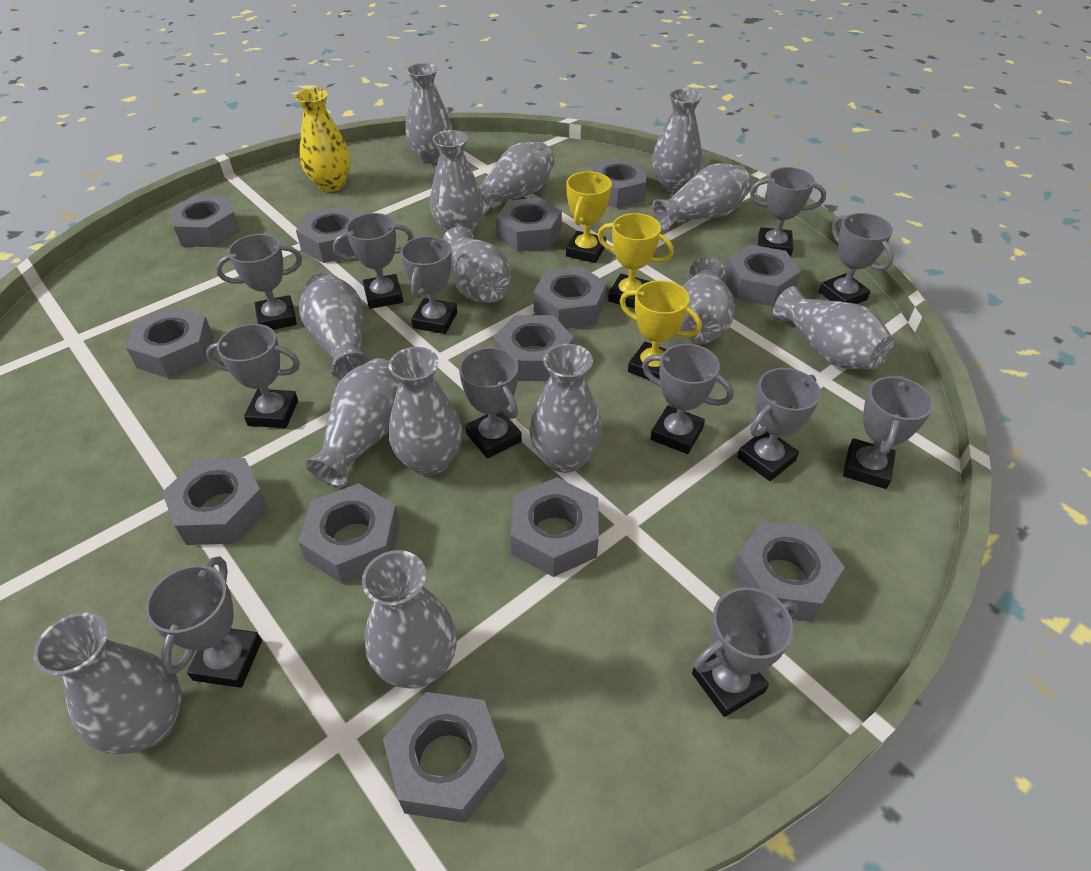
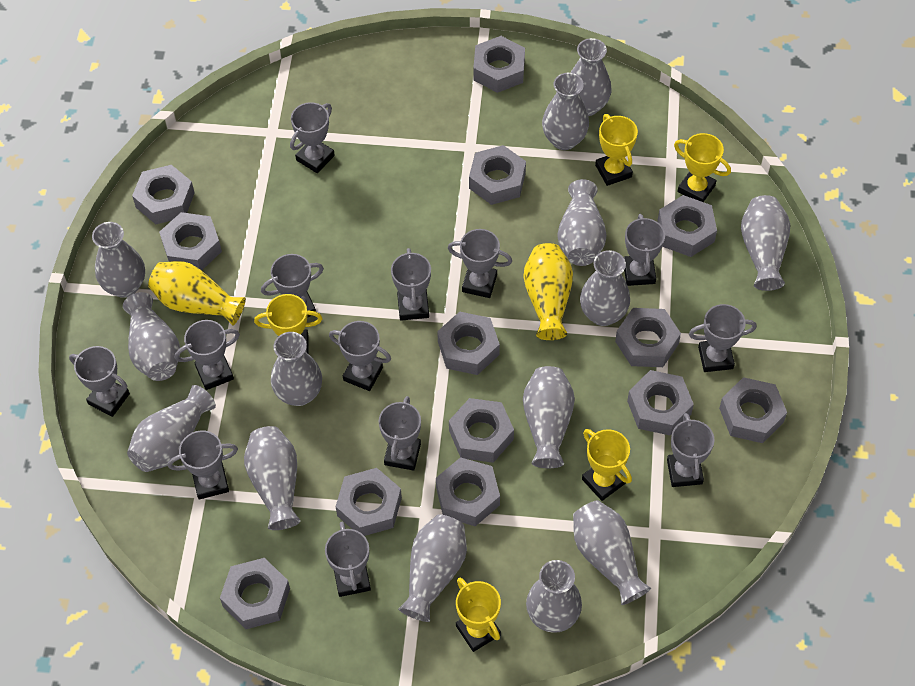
grey trophy: [145,556,262,688] [206,324,300,428] [216,234,302,330] [333,213,414,309] [400,236,457,334] [459,347,522,458] [642,344,733,454] [692,587,798,717] [737,368,821,481] [750,167,826,257] [819,213,894,304] [843,376,934,489] = 12 -> [69,346,130,417] [168,430,238,500] [175,320,240,390] [261,254,324,317] [290,102,335,173] [325,522,371,597] [329,321,391,391] [379,396,421,471] [391,248,431,321] [448,229,512,298] [624,214,665,286] [667,413,715,487] [689,304,757,372] = 13
yellow trophy: [566,171,612,263] [597,213,674,308] [620,280,702,380] = 3 -> [254,294,322,353] [456,578,501,652] [582,429,632,501] [595,114,638,186] [674,133,731,202] = 5
yellow vase: [295,88,351,192] = 1 -> [148,261,246,326] [523,243,573,340] = 2

